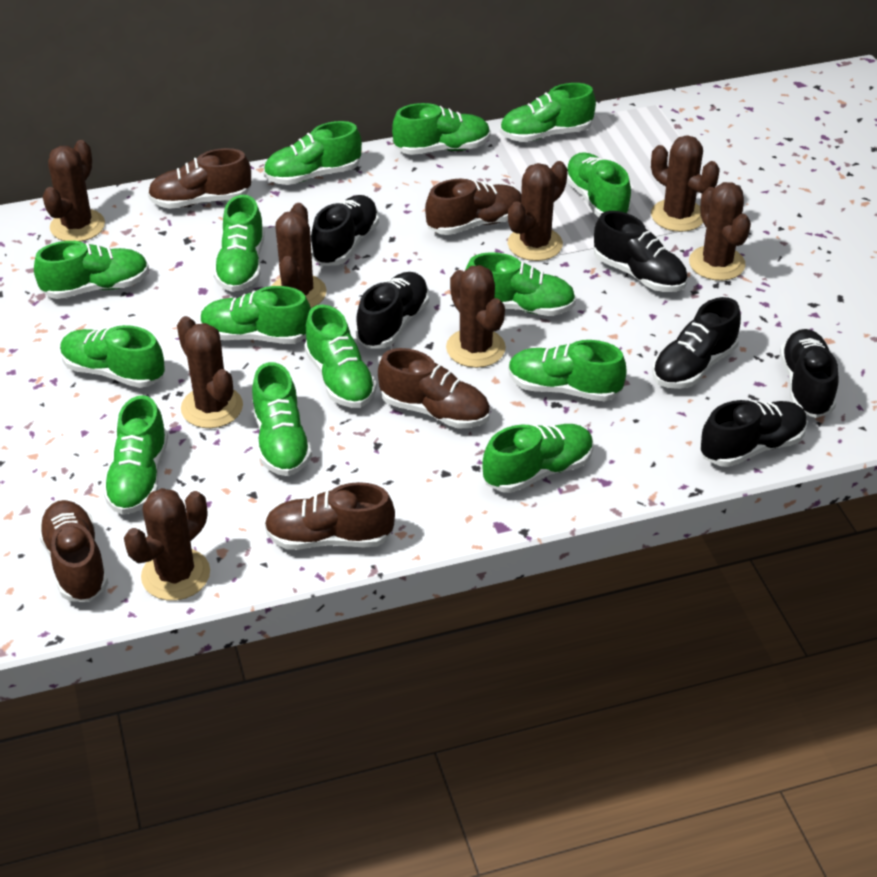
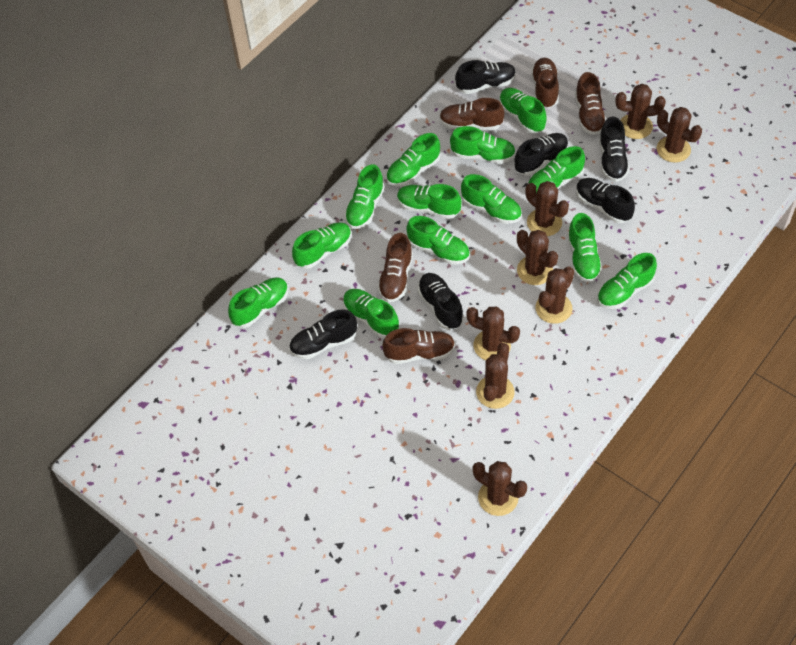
green shoe: [34,241,149,299] [60,325,165,388] [103,395,168,515] [200,286,311,344] [213,195,265,292] [252,362,312,476] [263,121,362,185] [304,304,377,408] [392,103,491,155] [465,252,576,316] [482,424,594,493] [500,83,596,142] [508,340,627,402] [566,152,631,218] = 14 -> [228,277,288,328] [292,222,352,269] [343,289,399,338] [344,164,385,229] [386,133,440,187] [397,184,462,219] [406,216,470,265] [450,126,516,164] [461,174,522,224] [499,88,547,134] [528,146,585,194] [567,213,603,283] [597,253,657,309] = 13

